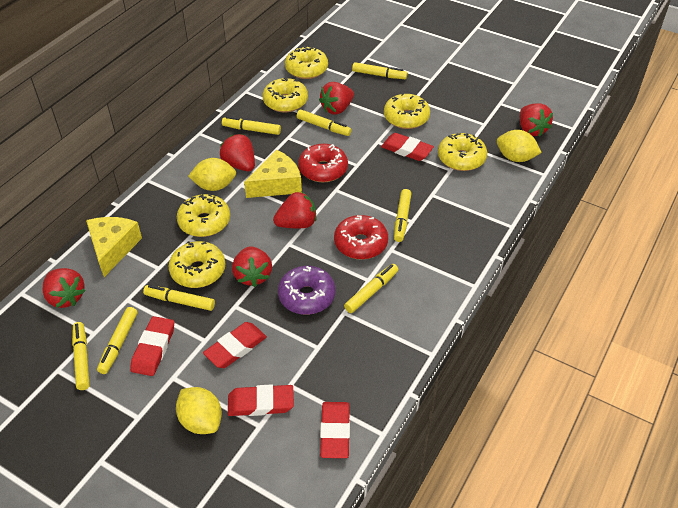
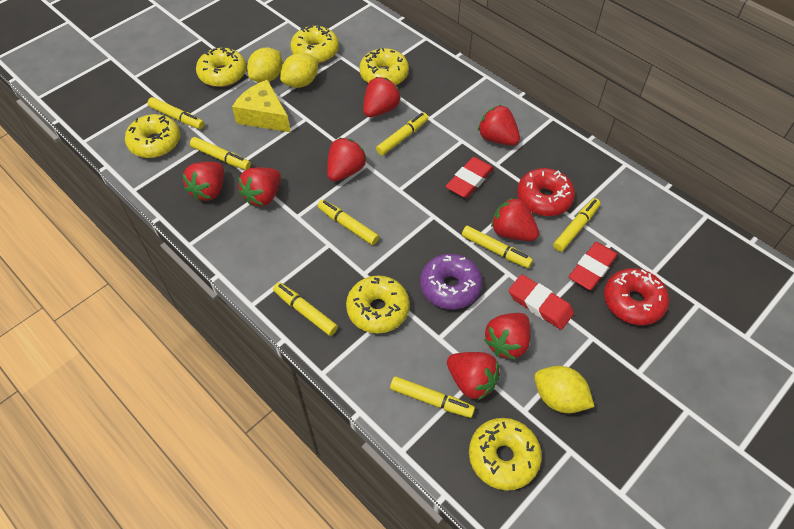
red eraser: [130,316,174,376] [203,322,267,368] [228,384,294,416] [320,402,350,458] [381,133,434,161] = 5 -> [445,157,494,198] [509,274,574,330] [569,242,618,290] = 3
red strawberry: [43,268,86,308] [220,134,255,171] [232,247,272,287] [273,191,316,228] [319,82,354,115] [520,103,553,137] = 6 -> [182,162,224,201] [238,168,281,207] [327,138,367,181] [363,77,401,117] [447,352,500,400] [478,105,520,146] [484,313,531,360] [491,197,539,241] = 8
yellow cheese: [86,217,142,277] [244,150,302,198] = 2 -> [232,80,291,132] = 1

